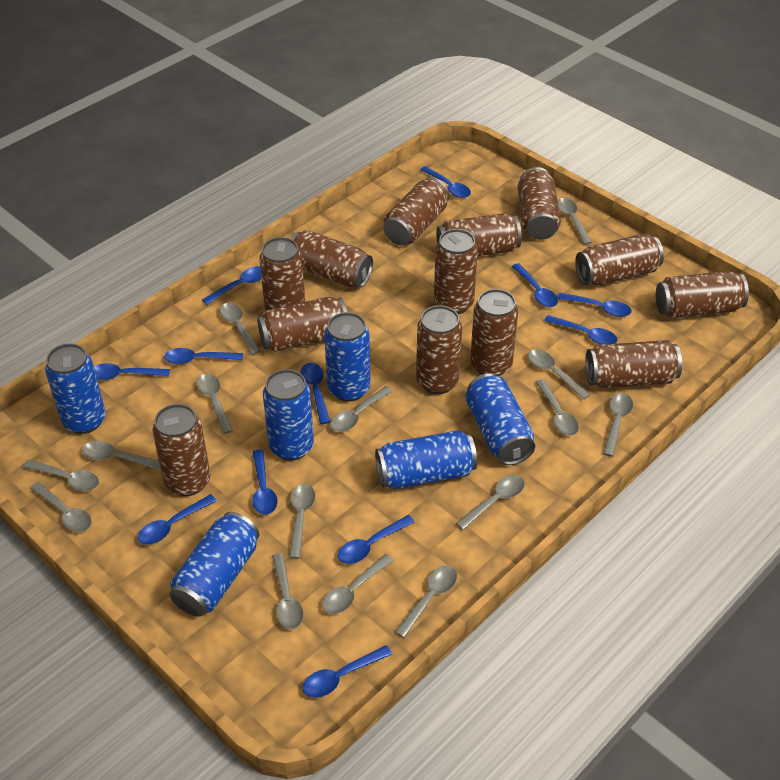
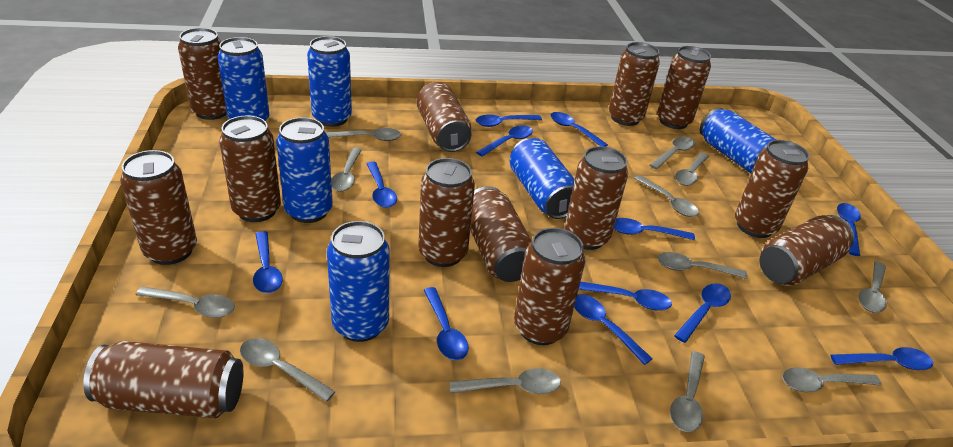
grey spoon: [23,460,99,491] [30,482,92,532] [82,441,161,470] [197,374,233,434] [220,303,260,355] [272,553,303,629] [289,484,315,559] [322,554,394,614] [330,386,393,432] [395,566,457,638] [456,475,525,530] [528,349,590,400] [535,379,579,436] [558,198,592,245] [603,393,633,457] = 15 -> [136,286,235,318] [240,338,335,402] [326,128,402,141] [331,148,362,191] [450,368,561,394] [634,175,699,217] [650,137,695,169] [657,252,747,279] [670,351,705,432] [675,153,709,186] [782,367,882,392] [858,261,887,312] = 12

